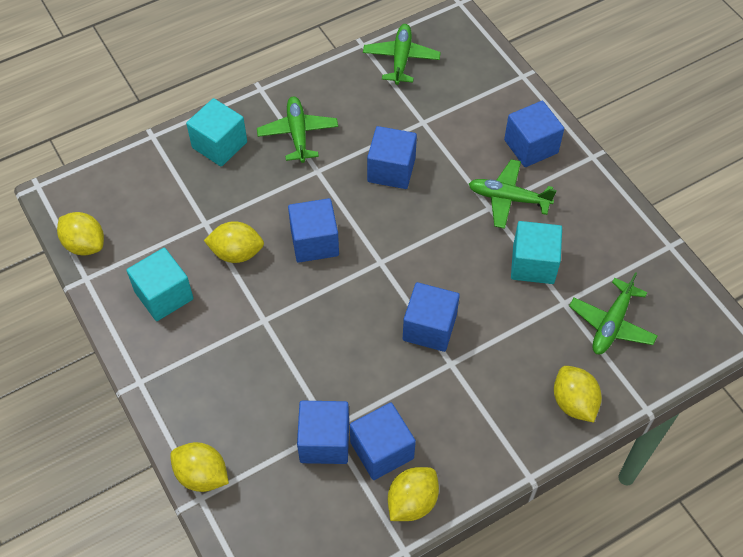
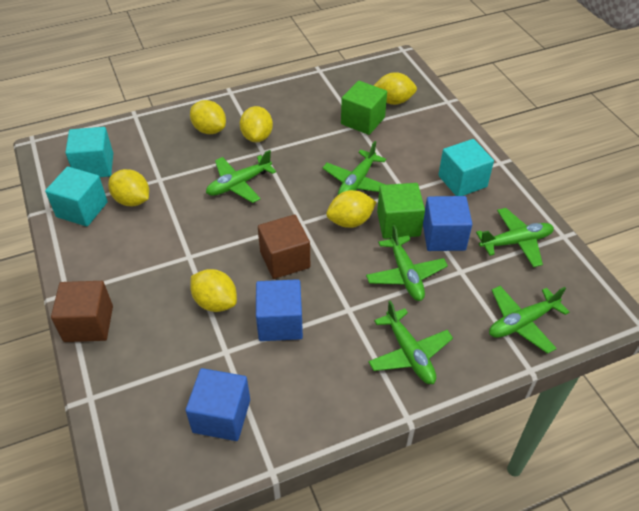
blue cube: [288,198,339,263] [297,401,349,464] [350,403,416,480] [367,126,417,189] [403,282,460,352] [504,101,564,167] = 6 -> [185,368,250,441] [256,279,303,341] [423,196,472,251] = 3
brown cube: none = 0 -> [51,281,113,342] [258,215,310,279] = 2
green cube: none = 0 -> [341,81,387,135] [377,183,425,239] = 2
green plane: [257,96,338,163] [363,24,441,85] [469,159,557,229] [569,272,657,354] = 4 -> [206,150,276,203] [322,141,386,195] [366,225,448,301] [368,300,453,384] [476,208,554,267] [489,286,569,354] = 6
yellow lemon: [57,212,104,256] [170,442,229,492] [204,221,264,263] [388,467,439,521] [554,366,602,422] = 5 -> [108,169,149,206] [190,100,226,134] [190,269,237,312] [240,106,273,142] [326,190,376,228] [374,72,417,105] = 6

